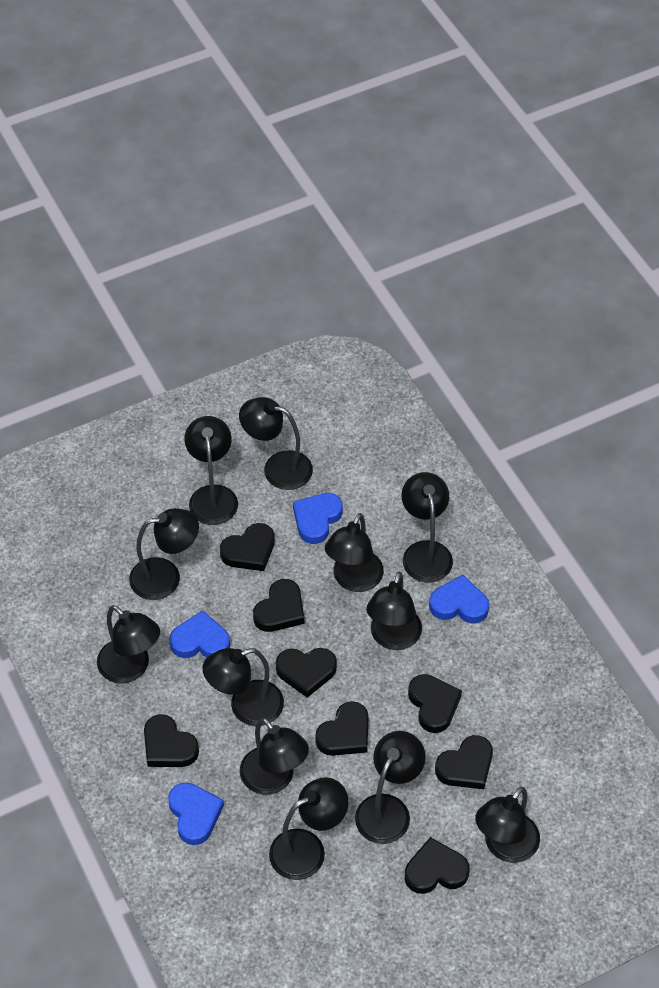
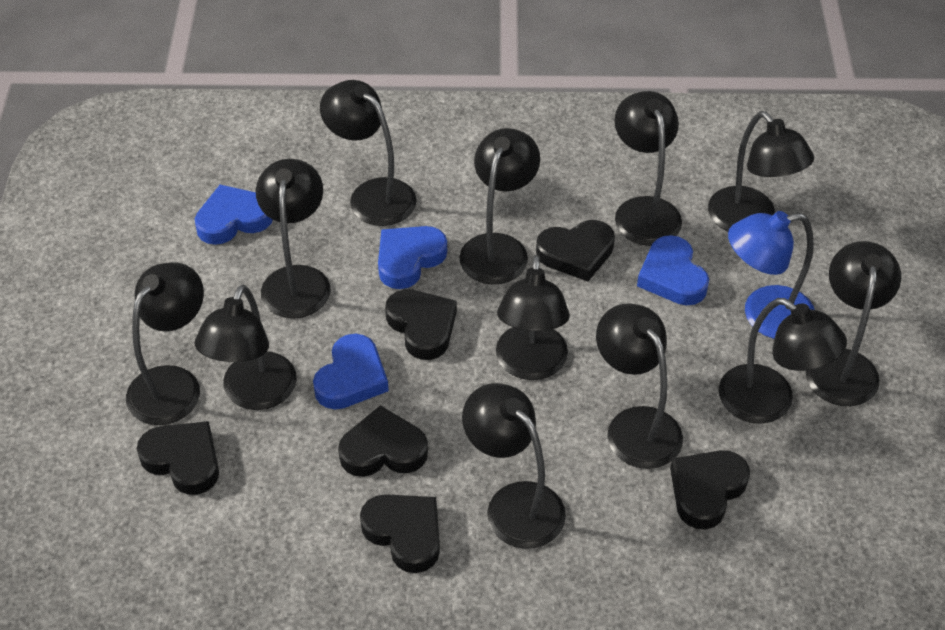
black heart: [144,714,199,767] [220,523,275,571] [253,579,304,632] [276,648,337,698] [315,701,369,756] [405,837,470,894] [408,674,462,733] [435,735,493,789] = 8 -> [137,421,219,495] [338,405,428,477] [360,494,440,573] [385,289,457,360] [536,220,615,281] [670,450,750,529] = 6
blue lamp: none = 0 -> [728,211,815,339] = 1

